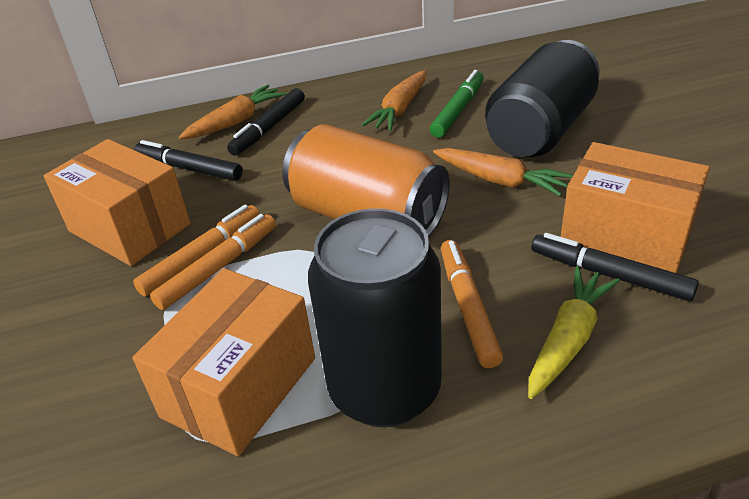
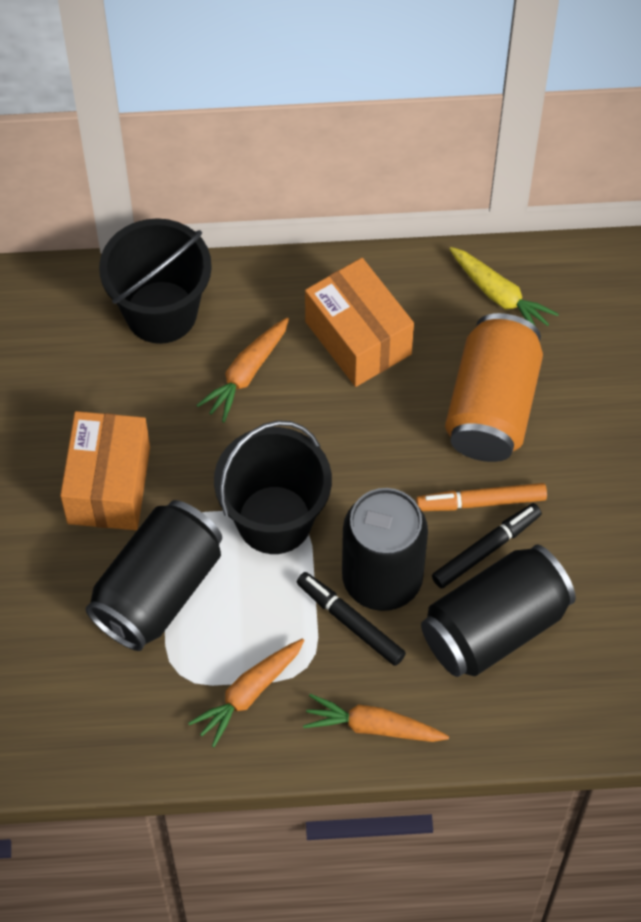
black bucket: none = 0 -> [99,218,212,344] [214,420,332,554] = 2
black can: [308,208,442,427] [485,40,600,157] = 2 -> [86,500,222,651] [342,488,428,611] [421,544,576,677] = 3
black marker: [134,140,243,181] [227,88,305,156] [532,233,699,301] = 3 -> [297,572,406,666] [432,503,542,588] = 2
green marker: [430,70,484,137] = 1 -> none = 0
orange box: [44,139,190,266] [133,268,315,456] [561,142,709,273] = 3 -> [60,411,150,530] [305,258,414,387] = 2
orange marker: [133,205,260,297] [150,214,276,310] [441,240,503,368] = 3 -> [416,483,547,511] = 1

